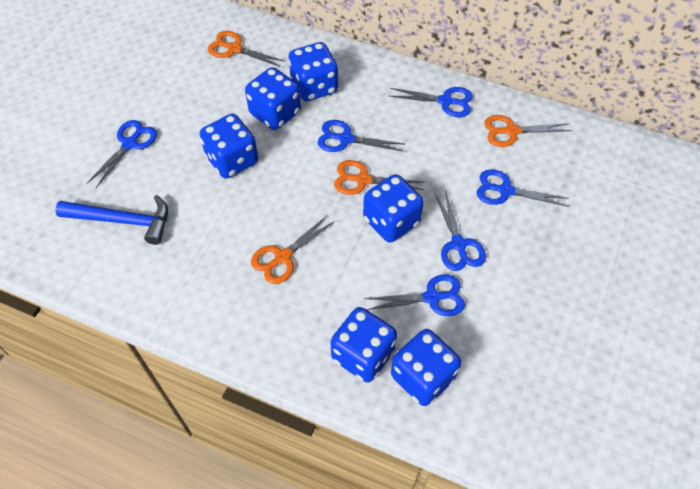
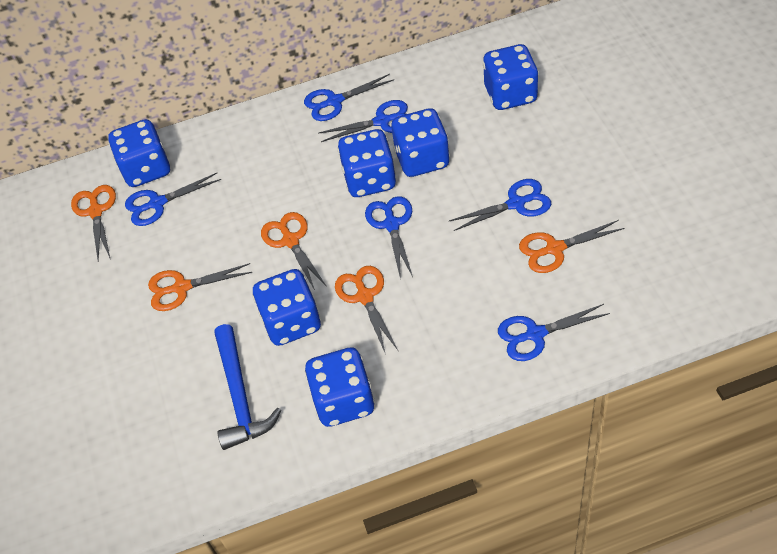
orange scissors: [208,31,285,67] [251,215,335,284] [334,160,424,195] [484,115,572,147] = 4 -> [71,185,116,260] [148,263,252,311] [261,212,326,290] [335,266,398,354] [519,220,625,273] = 5

